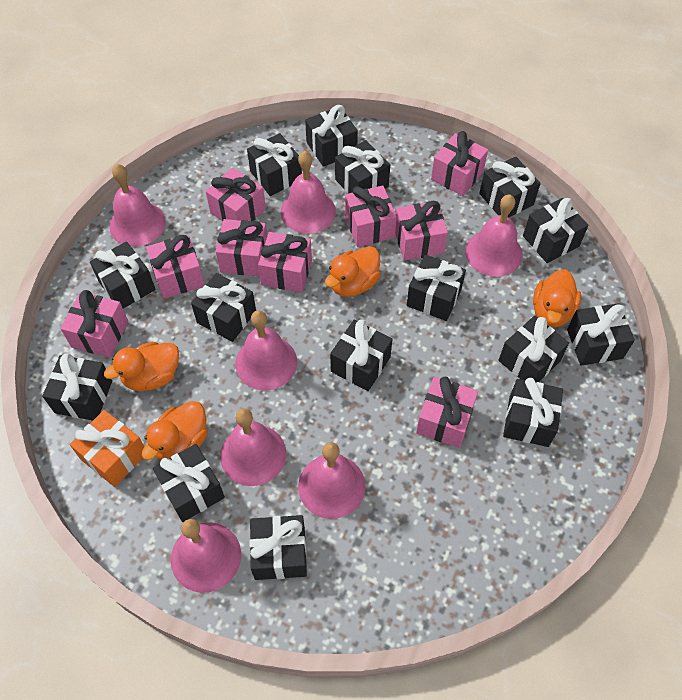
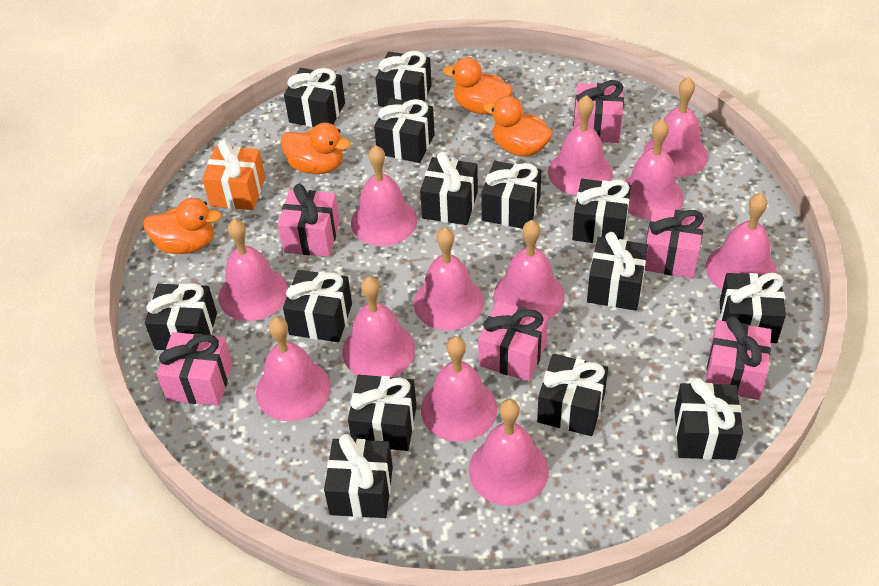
black gift: [42,353,112,420] [90,242,156,308] [153,444,225,522] [191,273,256,342] [247,133,302,196] [249,515,307,580] [305,105,358,167] [330,319,392,391] [335,140,390,194] [407,255,466,321] [479,157,541,217] [498,316,569,382] [503,378,563,447] [523,198,589,263] [567,303,635,366] = 15 -> [145,283,217,350] [283,270,352,342] [284,68,345,127] [324,434,393,518] [348,375,417,451] [374,98,435,163] [375,51,432,107] [420,152,478,225] [481,161,541,229] [537,354,608,436] [572,179,631,244] [587,232,648,311] [674,378,743,460] [720,273,786,343] = 14
pink bell: [109,164,166,247] [171,519,241,593] [220,408,286,486] [235,310,297,390] [281,151,336,234] [298,442,366,519] [465,195,523,277] = 7 -> [219,219,288,321] [256,317,331,421] [342,277,415,377] [351,145,417,246] [413,227,484,330] [421,336,497,442] [469,399,549,506] [494,220,565,319] [548,95,613,195] [625,119,684,220] [644,77,708,177] [706,193,777,290] = 12
pink gift: [60,290,128,358] [146,234,205,298] [206,168,266,221] [216,219,267,276] [258,232,312,292] [345,185,397,247] [395,201,448,260] [416,377,478,448] [431,131,488,196] = 9 -> [157,332,233,406] [278,184,340,257] [478,301,548,381] [573,80,624,143] [645,207,705,278] [706,316,772,400] = 6

